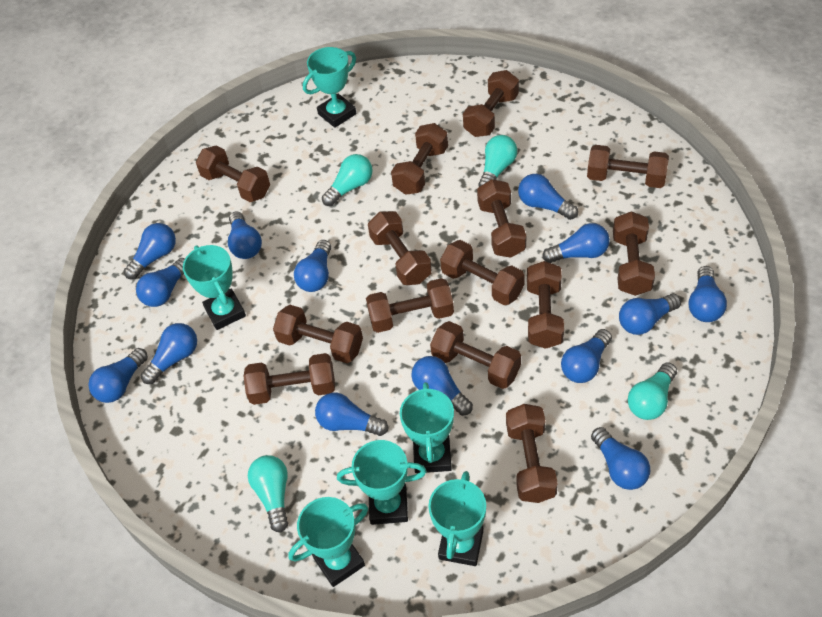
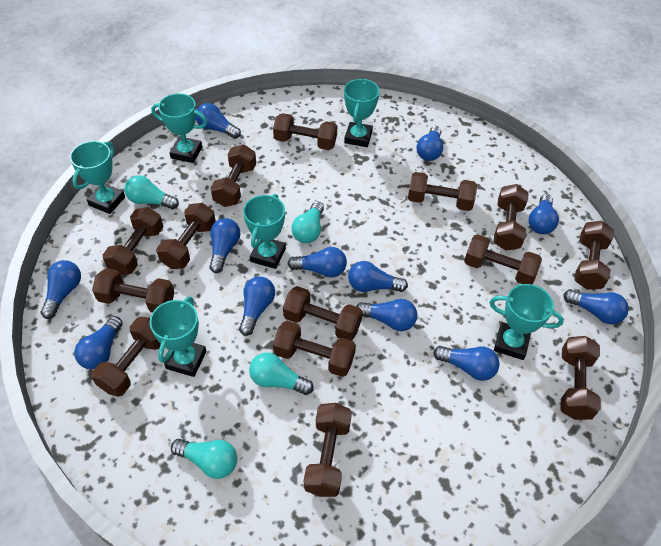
blue light bulb: [88,348,148,403] [124,223,176,279] [136,258,185,307] [141,323,197,384] [228,211,262,259] [294,240,331,292] [315,393,388,436] [411,356,473,416] [518,174,578,220] [542,223,610,263] [561,329,612,383] [591,427,650,490] [619,294,681,335] [689,266,727,322] = 14 -> [41,260,81,319] [74,316,123,369] [196,103,241,139] [209,218,240,273] [239,276,275,336] [288,247,347,278] [348,261,408,292] [356,299,417,331] [416,126,443,161] [433,346,500,381] [529,194,559,234] [563,289,629,324] = 12

